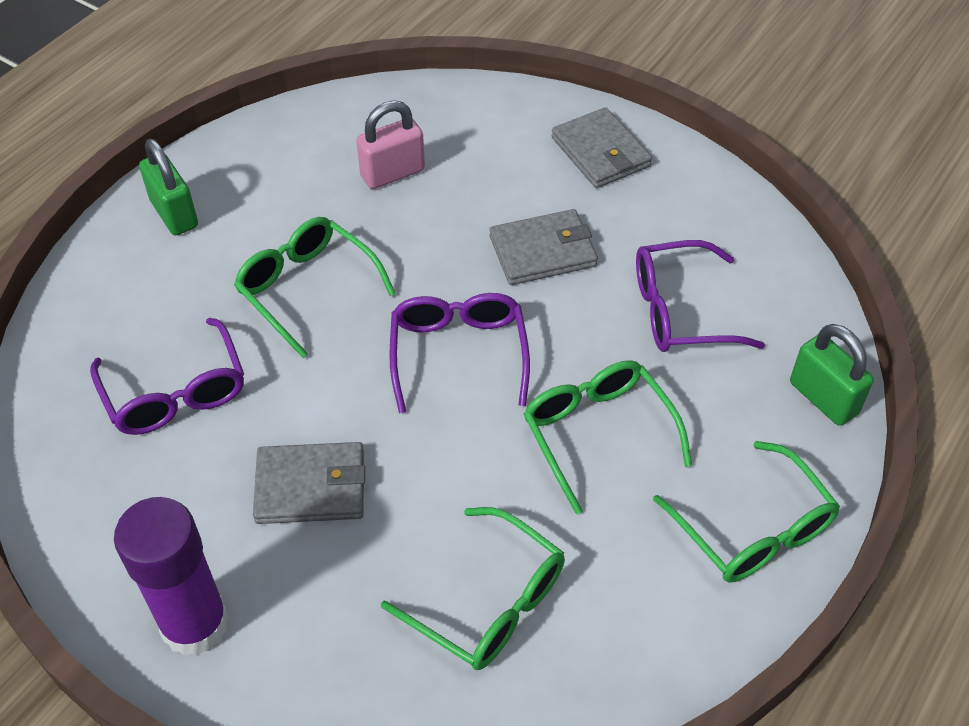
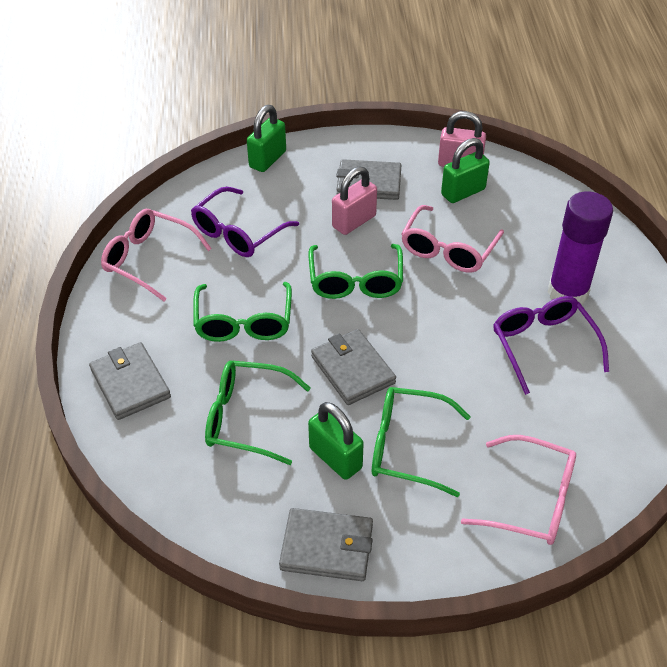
green padlock: [139,139,198,236] [790,324,874,426] = 2 -> [247,105,286,172] [308,402,364,480] [441,138,490,203] = 3
grey wallet: [253,442,365,524] [490,209,598,285] [551,107,652,188] = 3 -> [89,342,171,420] [279,508,373,581] [311,329,396,405] [336,159,401,200] = 4
pink glasses: none = 0 -> [101,209,212,301] [401,205,504,273] [461,435,576,545] = 3
pink padlock: [356,100,425,189] = 1 -> [332,166,377,235] [438,111,486,167] = 2
purple glasses: [90,318,244,435] [389,293,530,413] [636,240,765,352] = 3 -> [191,187,299,257] [493,296,609,395] = 2

